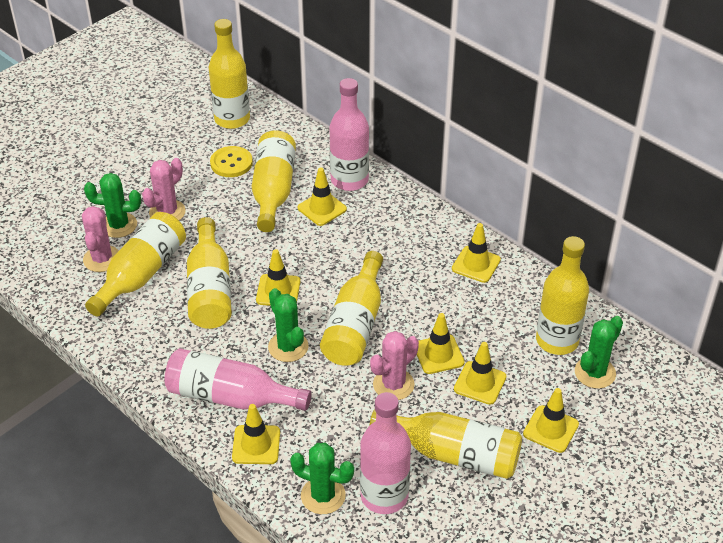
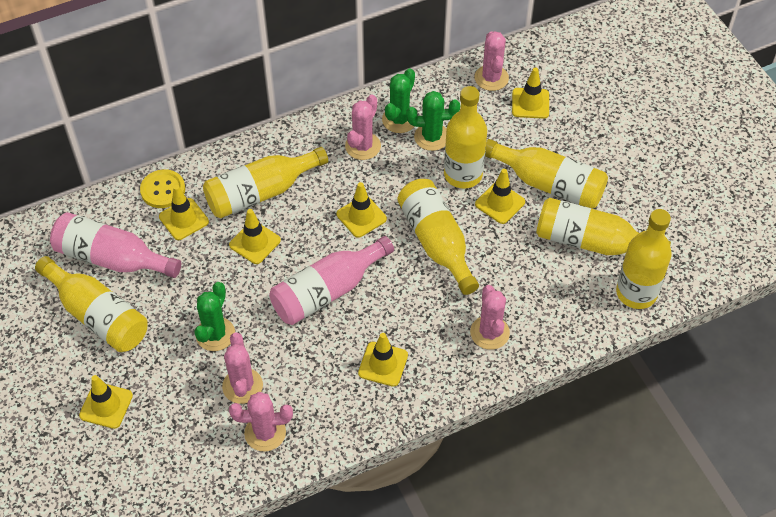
green cactus: [84,173,141,238] [268,288,309,362] [290,443,354,514] [575,316,623,389] = 4 -> [194,282,235,351] [382,68,415,133] [407,91,460,151] = 3
pink bottle: [164,348,311,411] [329,78,369,191] [360,392,411,514] = 3 -> [50,212,181,278] [269,236,394,325] = 2
pink cactus: [82,206,119,272] [142,158,186,220] [370,331,419,400] = 3 -> [222,332,263,404] [229,392,293,451] [345,95,381,160] [470,285,510,350] [474,31,509,91] = 5

